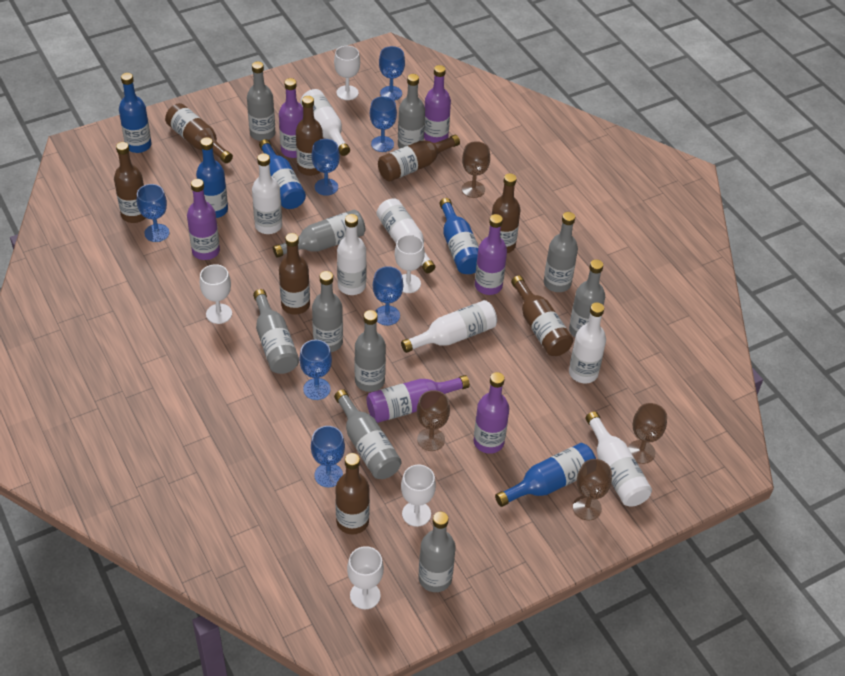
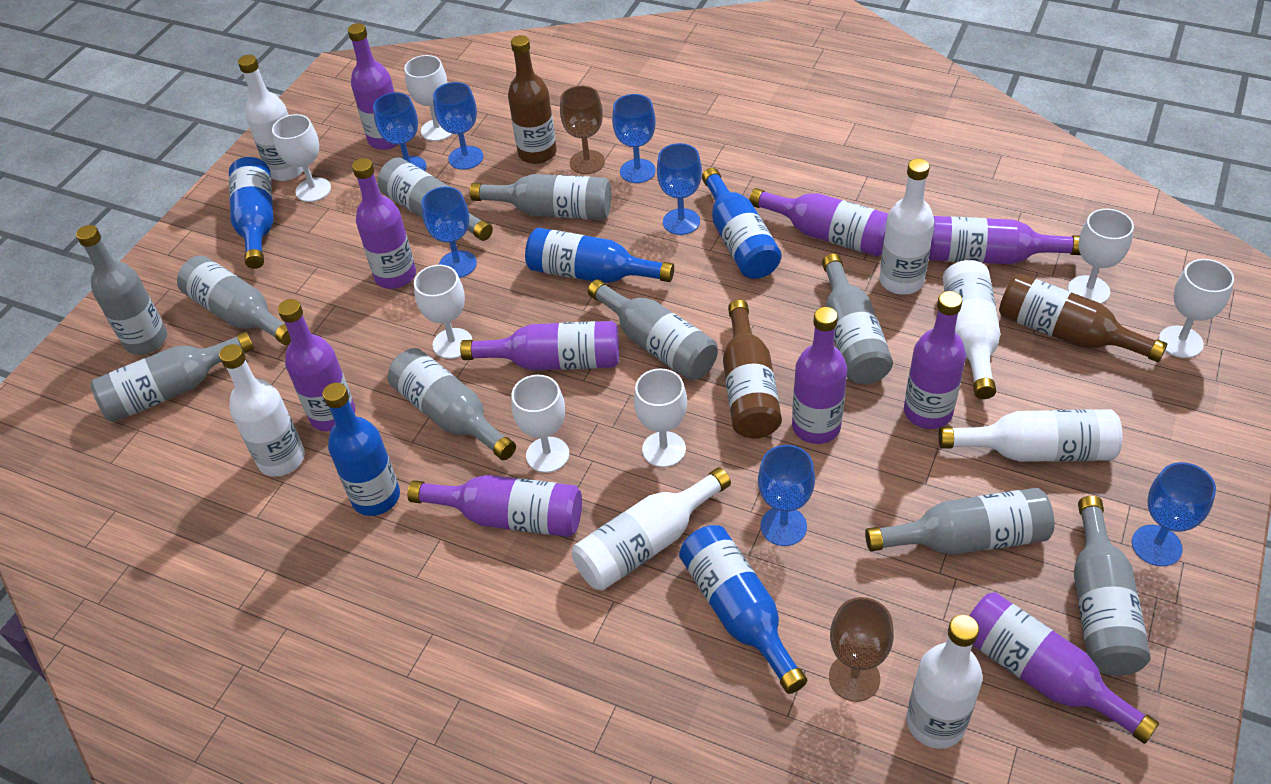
brown bottle: [114,142,146,223] [165,103,233,163] [279,233,310,315] [296,96,323,176] [335,453,370,535] [378,135,460,182] [492,173,521,253] [511,275,573,356] = 8 -> [508,35,557,164] [723,300,782,439] [999,273,1167,362] = 3
brown goblet: [417,390,450,451] [462,141,490,198] [573,459,612,520] [628,403,667,464] = 4 -> [560,86,605,174] [829,597,894,702] = 2
purple bottle: [187,179,220,260] [279,78,303,158] [366,375,470,423] [424,65,451,143] [473,372,509,454] [475,214,507,295] = 6 -> [278,299,355,431] [348,23,397,150] [352,158,416,289] [407,475,582,537] [460,321,619,371] [749,188,888,256] [792,307,847,444] [904,291,966,429] [929,216,1081,264] [969,592,1159,744] = 10
white goblet: [200,264,232,324] [334,46,360,100] [347,546,384,609] [395,235,425,293] [401,464,436,527] = 5 -> [272,114,331,202] [404,55,452,141] [414,265,472,359] [511,375,569,473] [634,369,687,467] [1068,209,1134,304] [1159,259,1234,358] = 7

